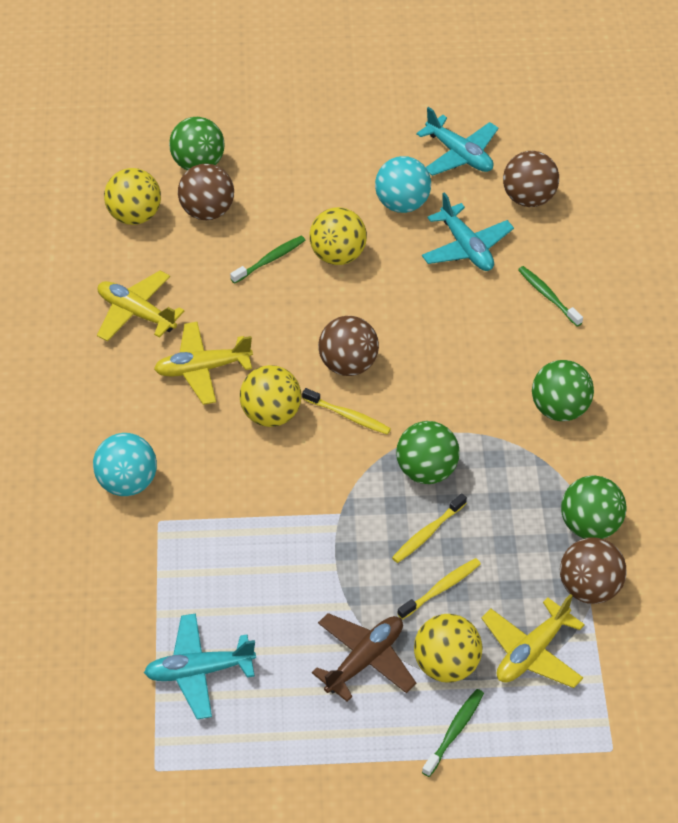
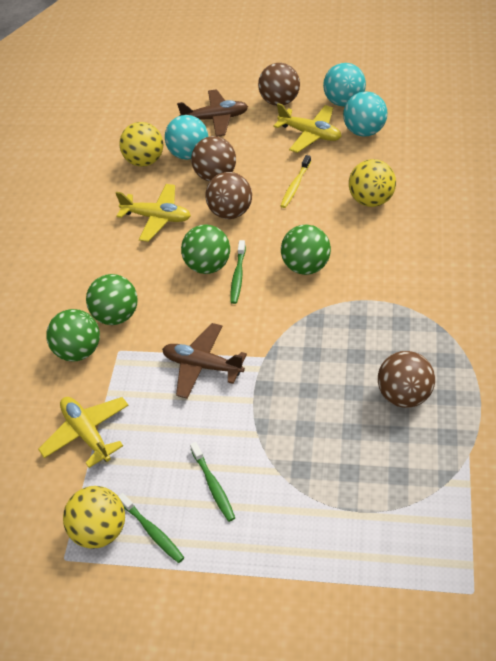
brown plane: [312,613,416,702] = 1 -> [162,323,247,399] [177,89,248,137] = 2
turquoise ball: [93,433,157,496] [375,156,431,213] = 2 -> [165,115,208,160] [323,63,366,106] [343,91,387,137] = 3
turquoise plane: [144,613,256,719] [416,107,499,176] [422,192,514,271] = 3 -> none = 0
yellow ball: [104,168,161,225] [240,365,301,427] [309,207,367,265] [414,614,482,682] = 4 -> [63,486,125,549] [119,122,163,167] [349,159,396,207] = 3
yellow toothbrush: [302,388,391,435] [392,493,467,563] [397,558,481,620] = 3 -> [280,155,311,208] = 1

